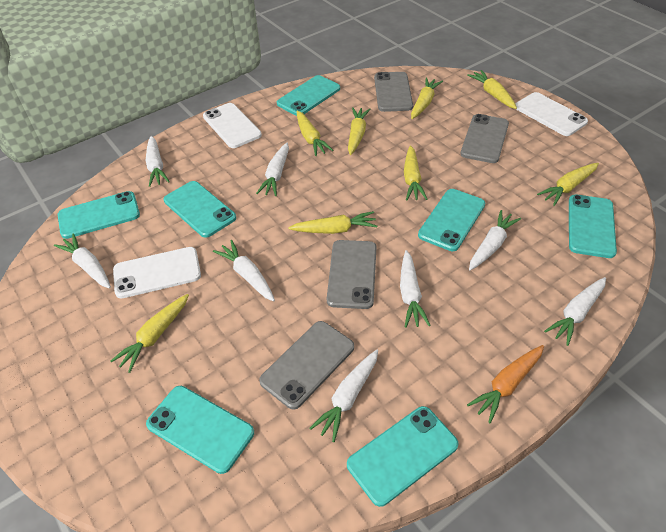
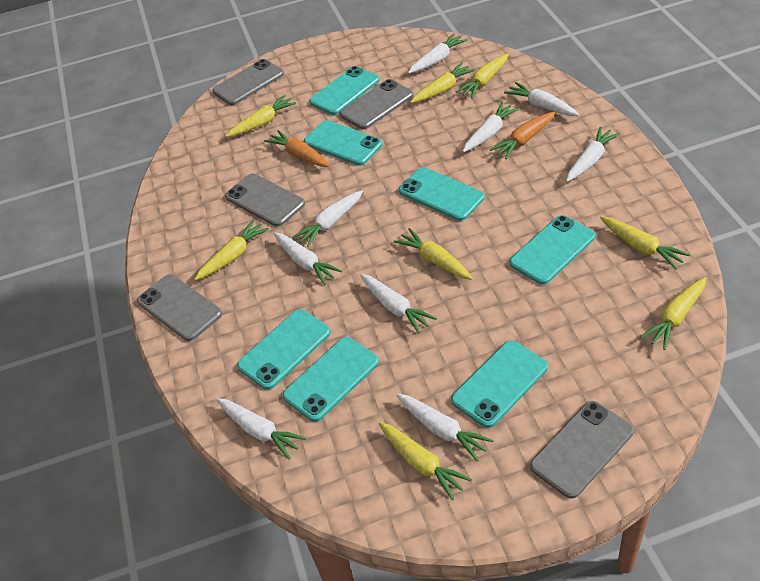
grey phone: [259,321,354,409] [327,240,376,309] [374,72,413,112] [460,114,509,163] = 4 -> [137,274,222,341] [212,59,284,105] [225,174,305,227] [340,79,413,129] [530,401,634,499] = 5
orange carrot: [467,345,544,423] = 1 -> [264,130,330,167] [490,111,555,159] = 2
white carrot: [54,233,111,288] [146,136,170,187] [213,240,275,301] [256,143,289,196] [310,350,378,442] [400,250,431,328] [469,210,521,270] [544,277,606,346] = 8 -> [216,398,306,460] [274,232,342,285] [292,190,363,247] [360,274,437,334] [396,394,494,461] [408,34,468,73] [463,102,520,152] [504,82,580,116] [566,127,620,182] = 9
white phone: [113,247,201,298] [203,103,262,148] [515,92,588,136] = 3 -> none = 0

